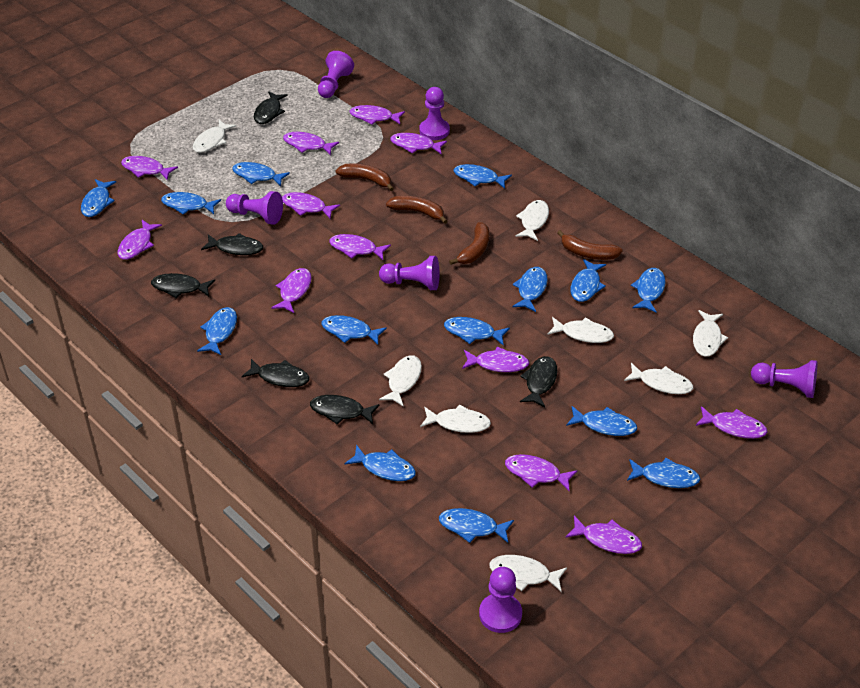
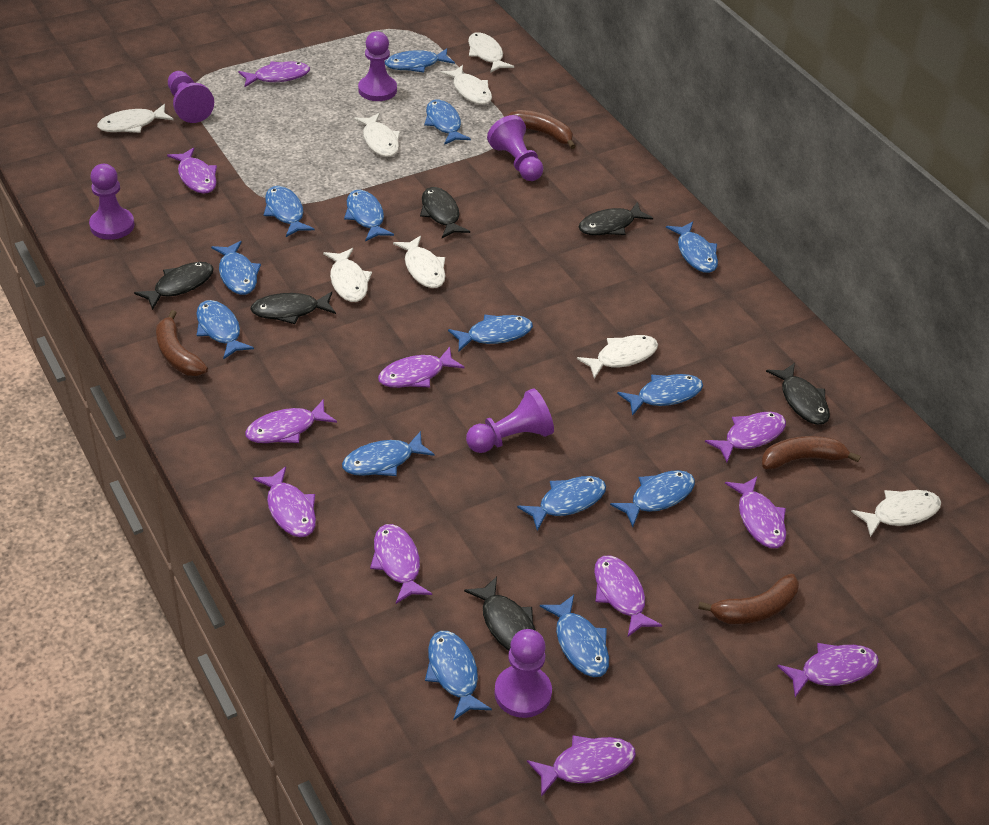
purple fish: [118,220,162,260] [121,156,178,180] [271,268,312,313] [282,192,340,219] [283,132,339,155] [329,234,391,260] [349,105,405,125] [390,133,447,154] [462,347,529,372] [505,454,577,491] [566,516,642,554] [696,406,767,439] = 12 -> [167,147,217,194] [238,61,310,87] [245,399,337,443] [253,466,316,537] [370,524,432,604] [378,347,464,388] [527,735,636,797] [594,555,662,637] [705,412,786,462] [725,477,786,548] [778,643,879,697] = 11

